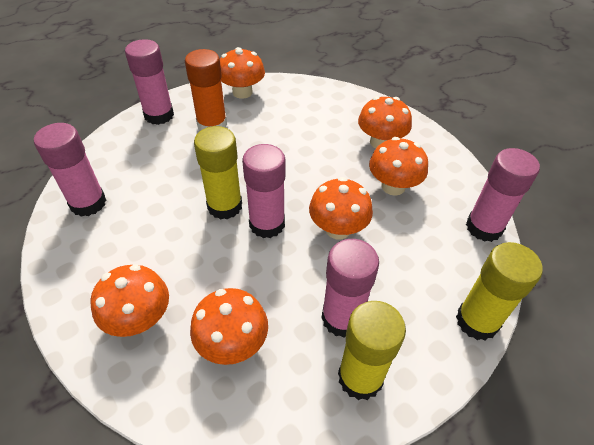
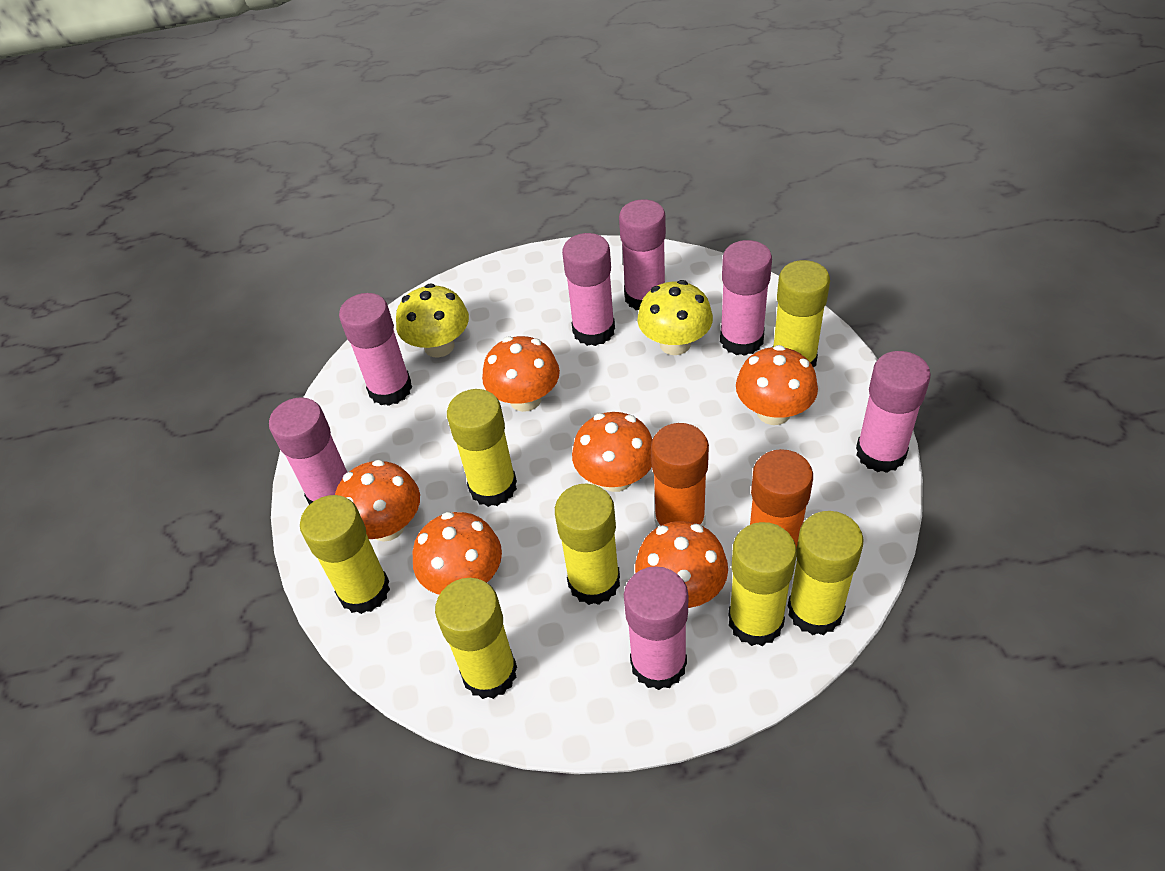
orange glue stick: [185,49,227,131] = 1 -> [651,423,709,528] [750,449,813,562] = 2
pink glue stick: [34,123,106,217] [125,39,174,125] [242,144,286,238] [321,239,379,338] [466,148,540,242] = 5 -> [269,397,347,505] [339,293,412,406] [562,233,615,346] [619,199,666,310] [624,566,688,690] [720,240,772,356] [856,351,931,473] = 7
yellow glue stick: [194,126,242,220] [338,301,406,400] [456,242,543,341] = 3 -> [300,495,390,614] [435,578,517,699] [447,389,517,507] [555,483,620,605] [728,522,797,646] [773,260,830,367] [788,511,864,635] = 7
yellow mushroom: none = 0 -> [396,283,469,358] [637,280,713,355] = 2

